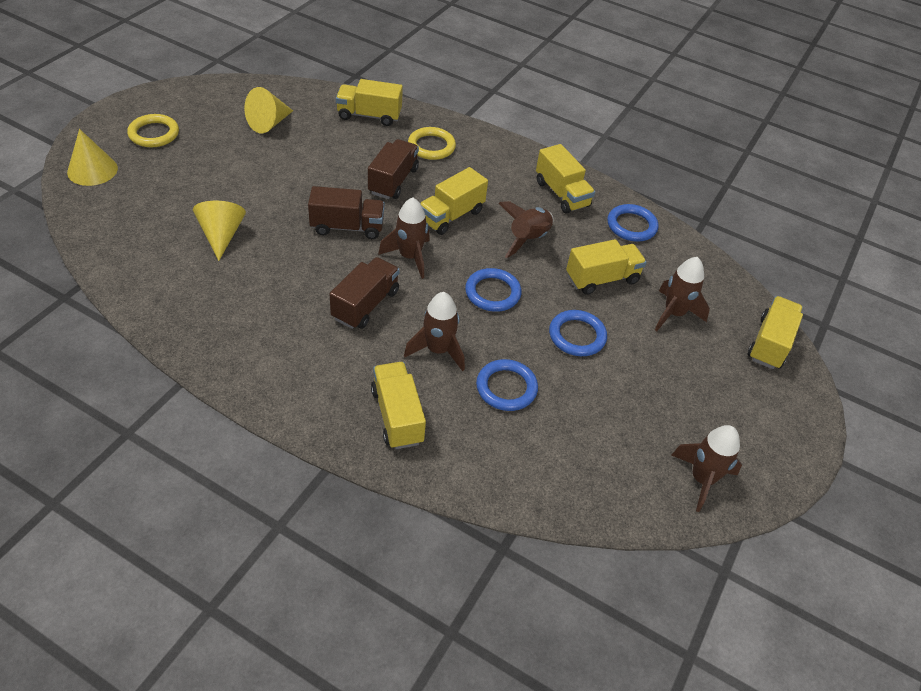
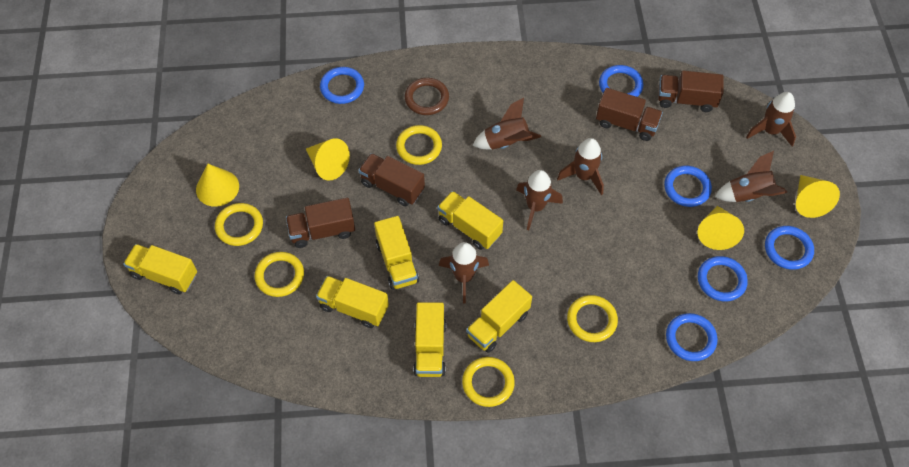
blue ring: [465,268,522,312] [476,359,538,411] [549,310,607,356] [607,204,658,242] = 4 -> [320,67,364,104] [599,65,643,97] [664,166,712,207] [666,313,717,361] [698,256,748,301] [765,226,814,270] = 6
brown ring: none = 0 -> [405,78,449,115] = 1
brown rocket: [378,197,430,279] [404,292,465,371] [498,201,554,258] [655,257,710,331] [671,425,742,512] = 5 -> [439,242,489,304] [472,98,541,150] [516,170,563,230] [557,138,604,195] [715,151,787,202] [746,92,796,147] = 6
brown truck: [308,186,385,239] [330,257,400,329] [368,139,419,199] = 3 -> [286,198,355,248] [359,153,425,206] [596,88,663,141] [658,71,724,112] = 4
yellow cone: [67,129,118,186] [193,201,246,261] [244,87,293,133] = 3 -> [196,164,239,207] [306,138,350,181] [698,206,744,250] [796,175,840,218] = 4
yellow ring: [127,114,179,147] [408,127,456,160] = 2 -> [215,203,263,246] [255,252,304,297] [396,125,442,165] [462,357,515,407] [567,295,618,342] = 5

